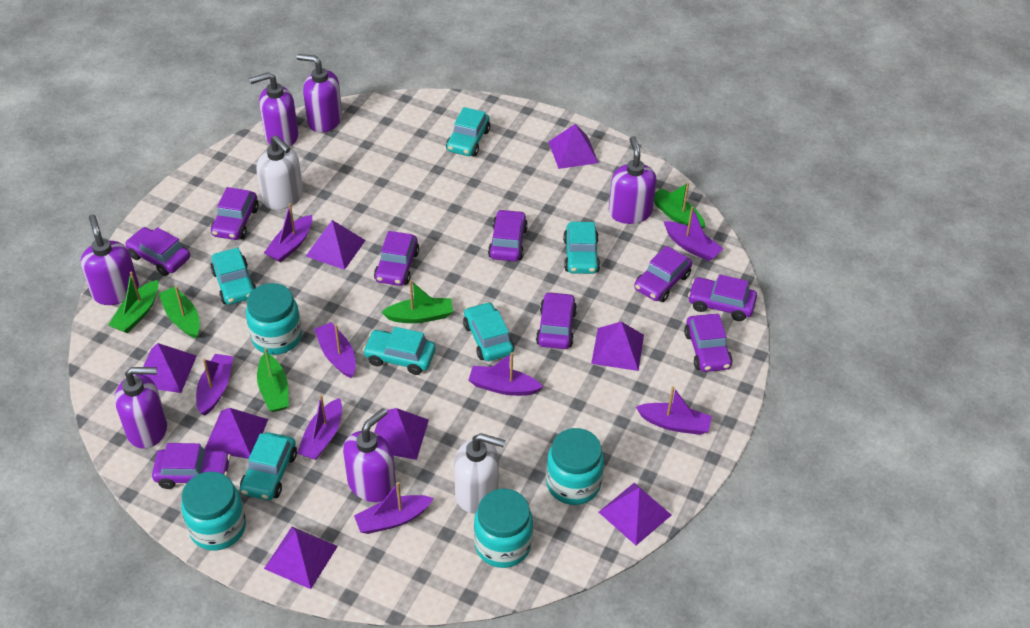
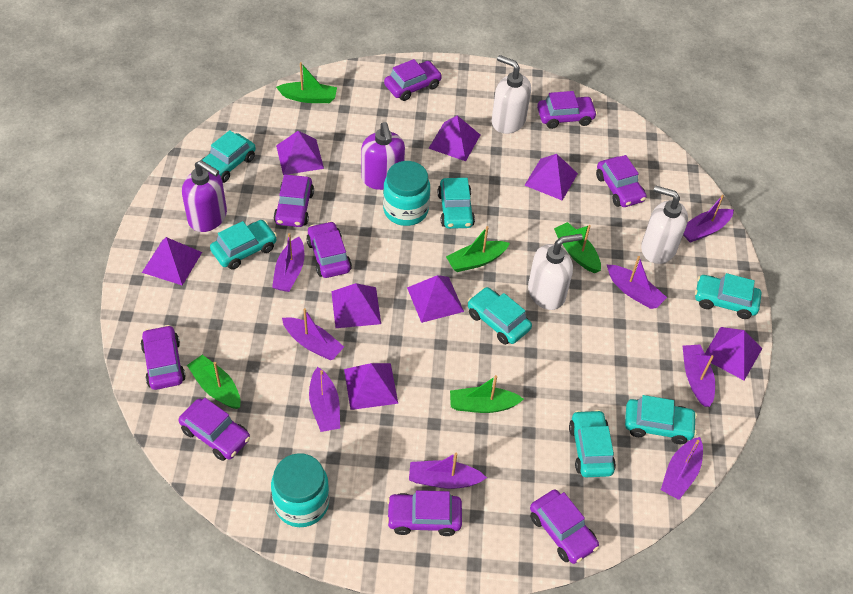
purple soap dispenser: [81,214,139,305] [115,367,167,449] [249,72,298,147] [297,54,342,133] [343,408,396,502] [609,136,657,224] = 6 -> [182,160,227,232] [361,122,405,190] = 2
turquoise car: [210,248,256,305] [240,432,297,500] [363,327,436,375] [446,107,490,156] [463,302,514,361] [563,222,600,274] = 6 -> [202,130,256,183] [210,220,277,270] [438,178,475,229] [468,287,532,345] [569,410,616,477] [625,395,697,444] [695,273,761,319] = 7
turquoise jar: [181,471,246,551] [246,283,302,355] [474,489,533,568] [546,428,604,505] = 4 -> [271,453,330,527] [383,161,430,226] = 2
white soap dispenser: [256,135,303,210] [454,433,505,513] = 2 -> [492,55,531,134] [528,234,583,310] [641,185,688,264] = 3

